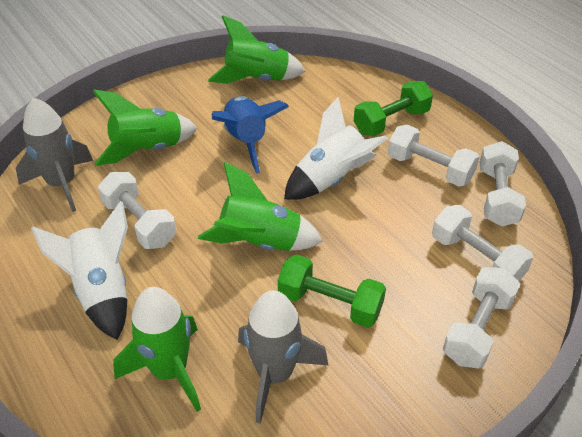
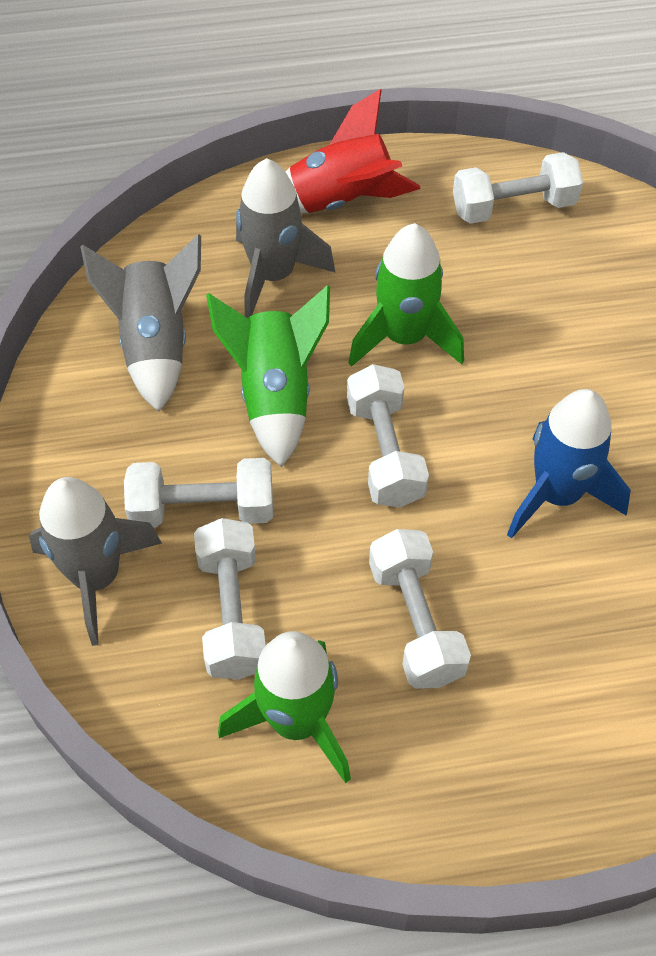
green dumbbell: [278,254,386,328] [354,81,433,136] = 2 -> none = 0
green rocket: [93,90,198,166] [113,287,201,412] [198,162,323,251] [208,15,306,84] = 4 -> [206,285,330,467] [218,631,351,784] [348,223,464,367] = 3
grey rocket: [16,98,93,212] [238,290,328,424] = 2 -> [29,477,162,646] [80,234,201,412] [236,158,336,318] = 3
red rocket: none = 0 -> [286,89,421,213] = 1
white rocket: [31,201,128,340] [284,97,388,200] = 2 -> none = 0

